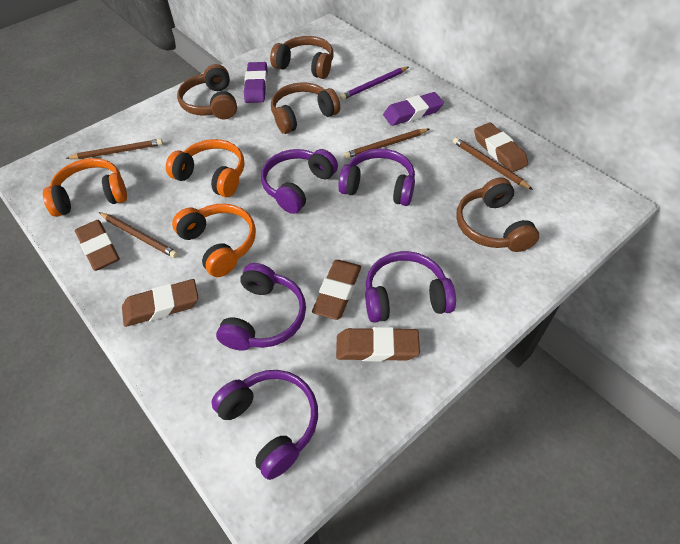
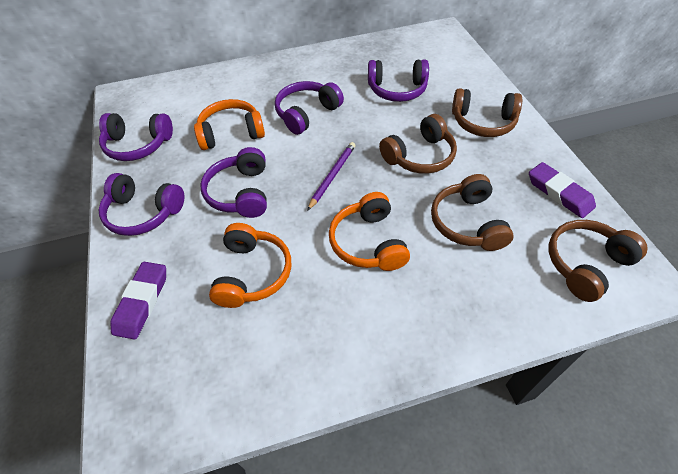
brown eraser: [75,220,120,271] [122,279,198,327] [312,260,361,320] [336,327,420,362] [474,122,528,172] = 5 -> none = 0
brown pencil: [65,139,163,159] [99,212,178,258] [344,129,429,159] [453,137,533,190] = 4 -> none = 0

